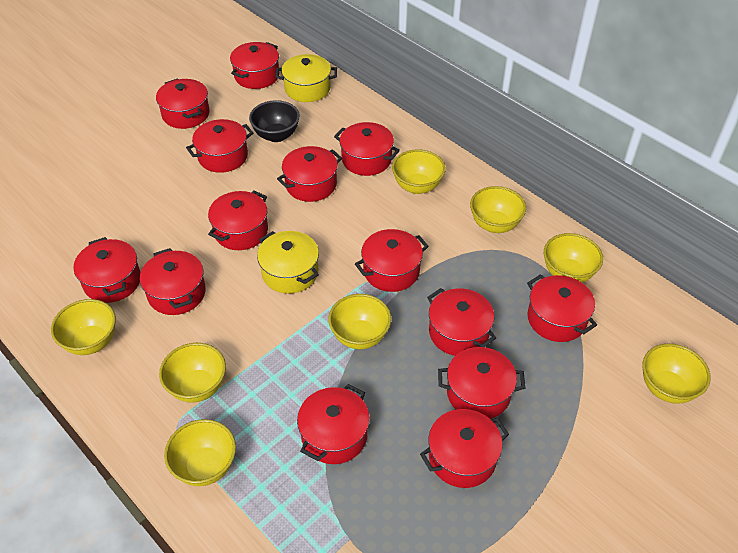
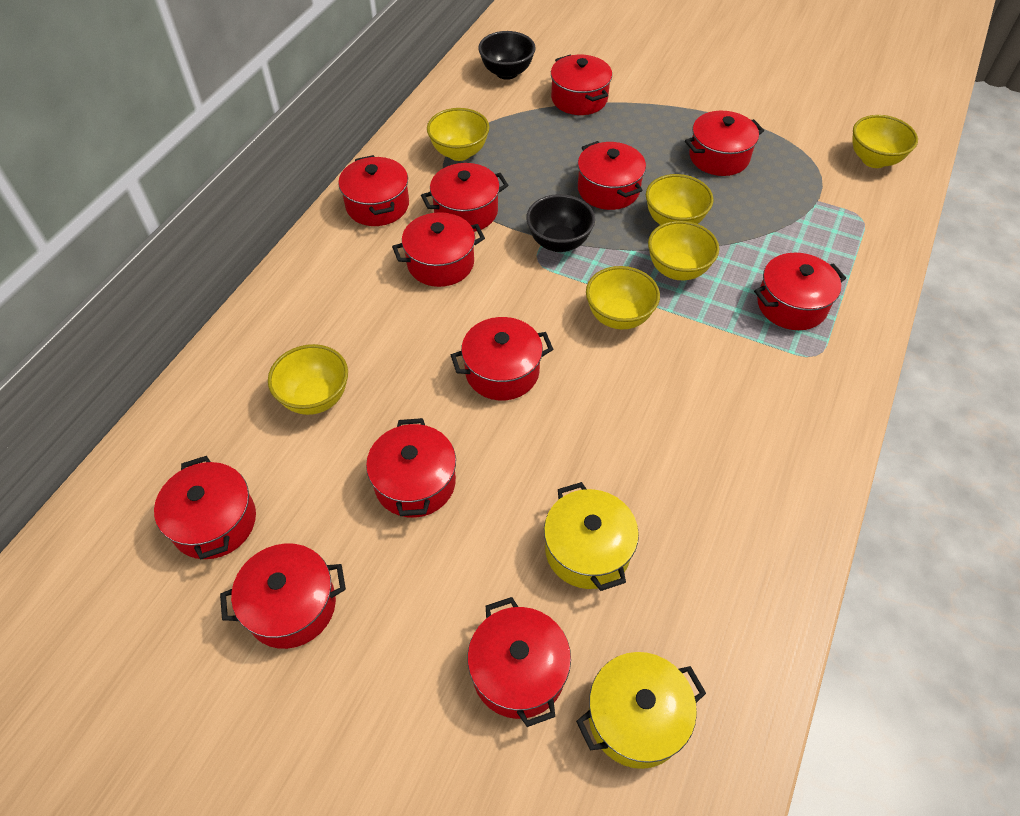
black bowl: [249,100,300,142] = 1 -> [478,31,536,80] [526,194,595,252] = 2
red pot: [74,237,141,303] [140,248,206,315] [156,78,210,129] [186,119,253,173] [208,190,268,250] [230,42,279,89] [277,146,342,202] [297,384,370,464] [334,122,400,176] [355,229,429,292] [420,409,509,488] [427,288,496,356] [438,347,525,419] [527,274,597,342] = 14 -> [154,456,256,559] [220,543,346,649] [338,155,409,226] [366,418,456,518] [392,212,485,287] [421,163,509,232] [451,317,553,400] [467,597,571,727] [551,55,612,115] [578,141,646,210] [685,111,764,176] [754,253,846,330] = 12
yellow bowl: [51,299,116,355] [159,343,226,403] [164,419,236,486] [328,294,391,349] [392,149,446,194] [470,186,526,233] [544,233,603,283] [642,344,711,404] = 8 -> [268,344,348,415] [427,108,489,161] [586,266,660,329] [646,174,714,225] [648,221,719,280] [852,115,918,168] = 6

